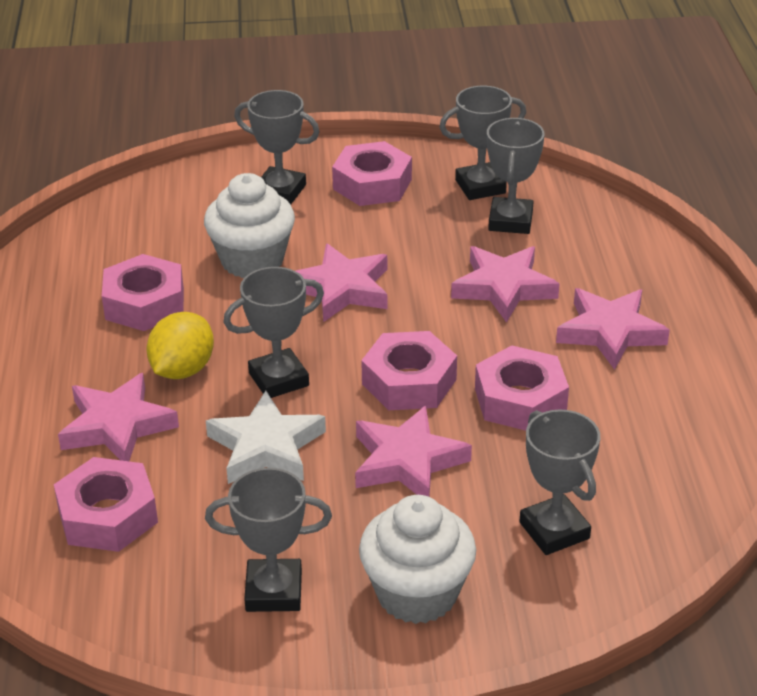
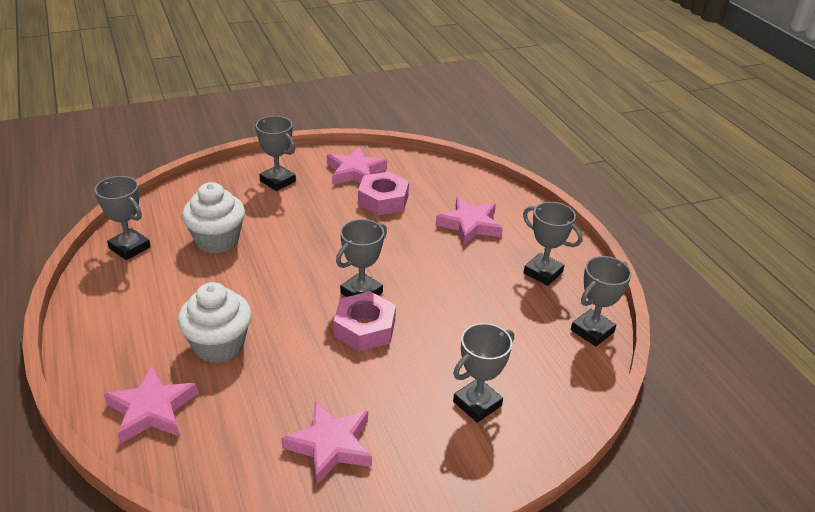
pink nut: [54,457,158,552] [102,254,184,331] [332,141,412,206] [361,331,457,410] [475,345,569,431] = 5 -> [334,291,396,352] [358,172,409,215] = 2
pink star: [58,373,179,461] [296,243,387,322] [355,406,472,497] [451,246,559,323] [556,288,670,370] = 5 -> [104,366,198,444] [281,401,372,485] [327,146,387,185] [436,197,503,245] = 4
white star: [206,391,326,484] = 1 -> none = 0
yellow lemon: [146,312,214,379] = 1 -> none = 0

